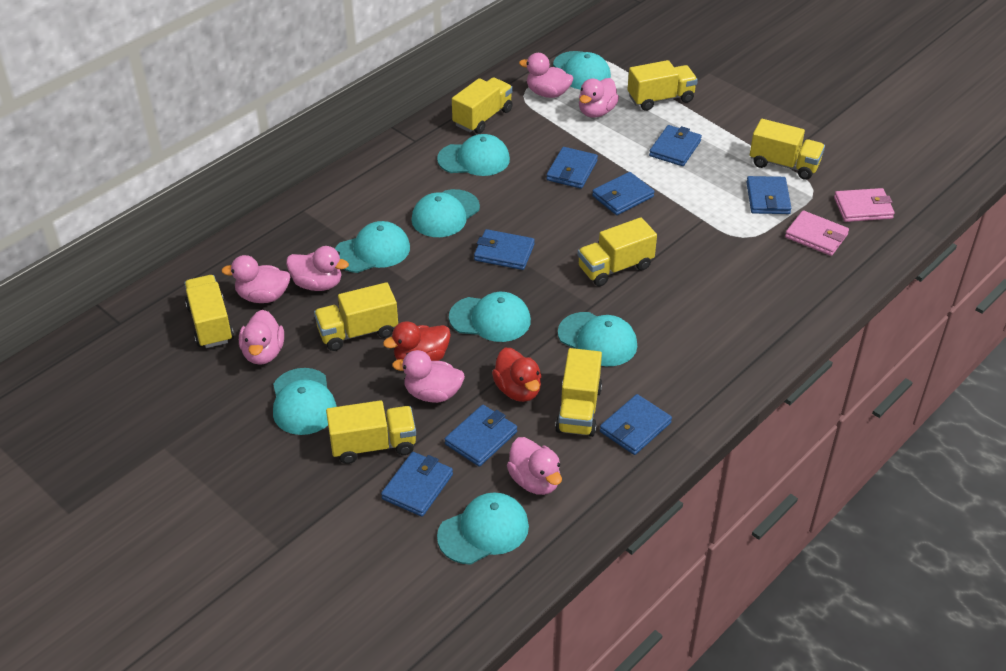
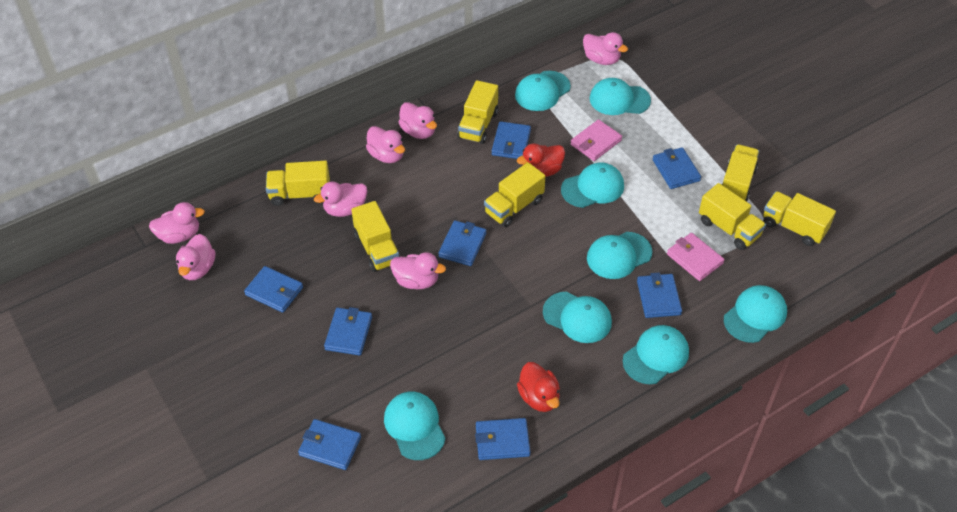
yellow truck: [184,275,234,348] [314,282,398,351] [326,400,416,464] [452,77,513,134] [555,348,602,437] [577,217,657,286] [628,60,698,111] [750,119,825,180] = 8 -> [266,161,330,206] [351,201,400,272] [457,80,498,144] [484,162,546,227] [699,183,766,250] [722,144,759,202] [763,191,836,246] = 7

